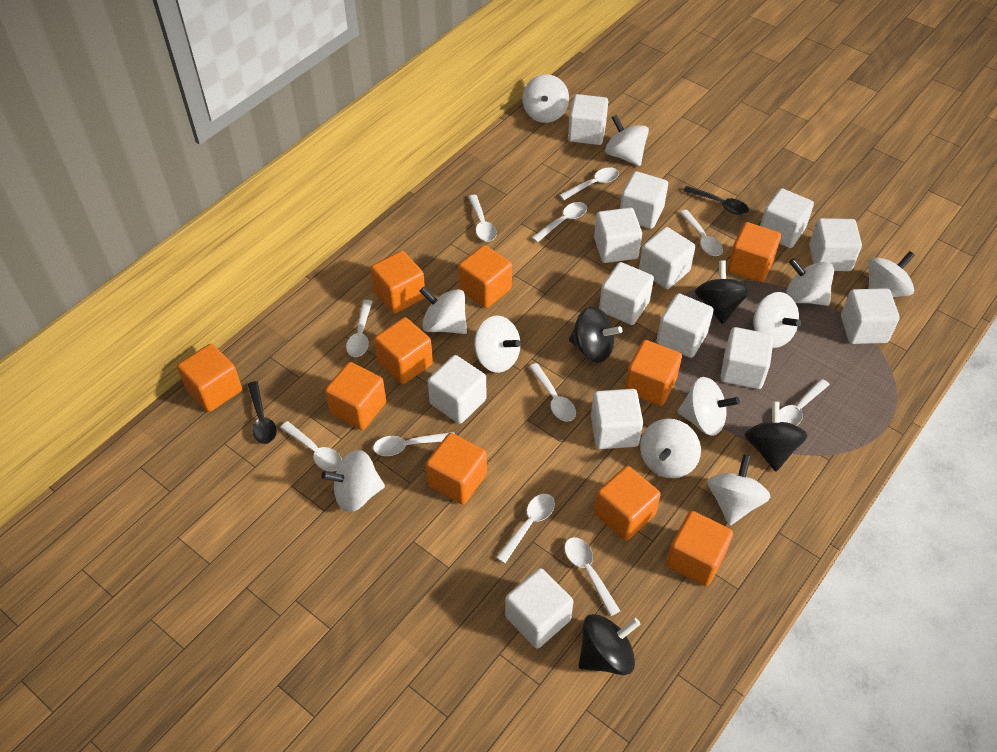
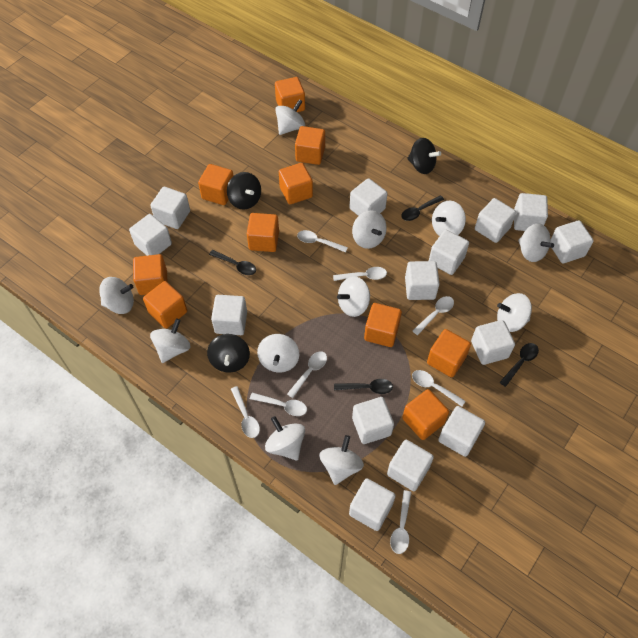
black spinning top: [569,307,623,363] [579,614,640,675] [695,260,751,324] [745,401,808,471] = 4 -> [207,334,250,373] [227,172,261,210] [407,138,441,174] = 3
black spoon: [248,381,277,444] [683,186,749,215] = 2 -> [209,250,256,275] [334,379,393,394] [401,195,444,221] [500,343,539,387] = 4
white cube: [428,355,487,424] [505,568,574,648] [568,94,608,145] [591,389,643,449] [594,208,642,263] [599,262,654,325] [620,171,668,229] [639,227,695,289] [656,293,714,358] [720,327,774,389] [760,188,814,248] [809,218,862,271] [841,288,900,344] = 13 -> [129,214,172,256] [150,187,190,229] [211,295,247,335] [349,178,388,216] [349,478,395,531] [352,397,394,444] [387,440,434,491] [405,261,439,300] [429,230,469,275] [438,406,485,457] [471,320,515,365] [475,198,516,243] [514,193,548,231] [550,220,594,263] = 14
white spoon: [280,421,342,472] [346,300,373,357] [373,432,455,456] [468,195,497,242] [496,494,555,563] [529,363,576,422] [531,202,587,243] [560,167,619,200] [565,537,620,616] [680,210,723,256] [780,379,830,426] = 11 -> [231,386,260,438] [250,393,307,416] [287,352,327,398] [297,230,348,253] [333,267,387,281] [390,490,412,554] [412,370,465,407] [413,296,454,335] = 8

